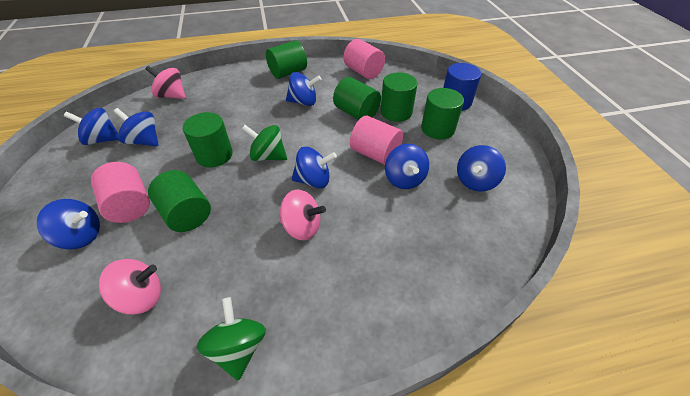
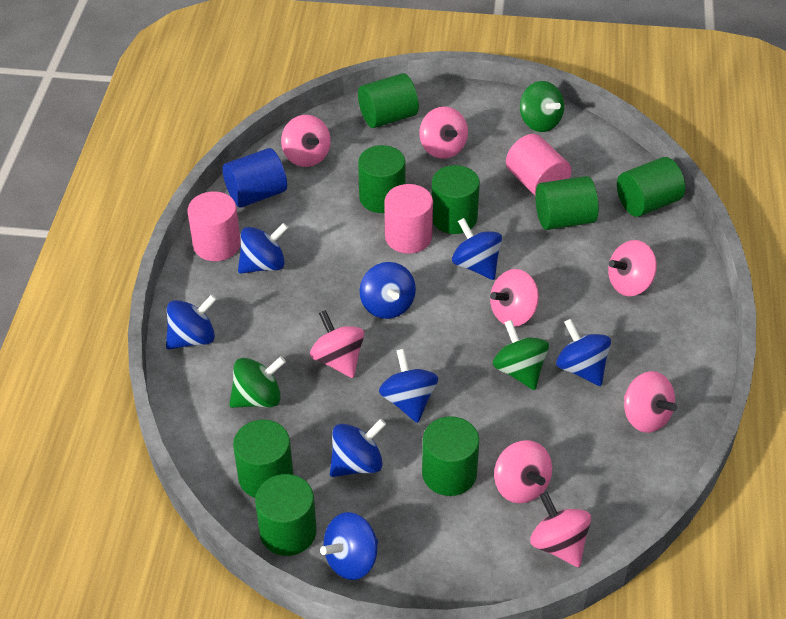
blue spinning top: [37,199,100,249] [64,108,119,145] [114,108,159,147] [286,72,321,106] [291,147,337,188] [385,144,429,189] [457,145,506,192] = 7 -> [166,294,217,350] [238,223,288,274] [320,512,378,580] [330,419,386,477] [360,262,416,319] [379,349,438,423] [452,218,502,280] [556,319,611,386] = 8
green cylinder: [148,170,211,232] [183,112,233,167] [266,40,307,79] [333,77,381,120] [380,72,418,122] [421,88,464,139] = 6 -> [233,420,293,498] [255,474,317,556] [358,73,419,128] [358,145,405,213] [422,416,479,496] [432,165,480,234] [535,176,599,230] [617,157,685,217] = 8
green spinning top: [197,297,266,381] [242,125,287,161] = 2 -> [229,356,286,408] [493,320,549,390] [520,81,564,132] = 3
pink spinning top: [99,259,161,315] [146,66,186,99] [279,190,326,241] = 3 -> [281,115,331,167] [310,310,364,378] [419,106,468,159] [490,269,539,327] [494,440,552,503] [530,492,591,567] [608,240,657,296] [624,371,678,433] = 8

